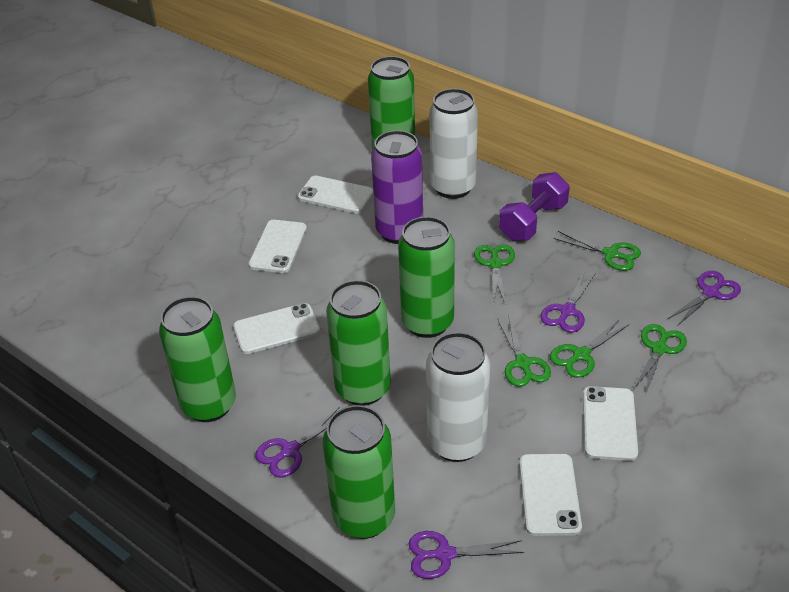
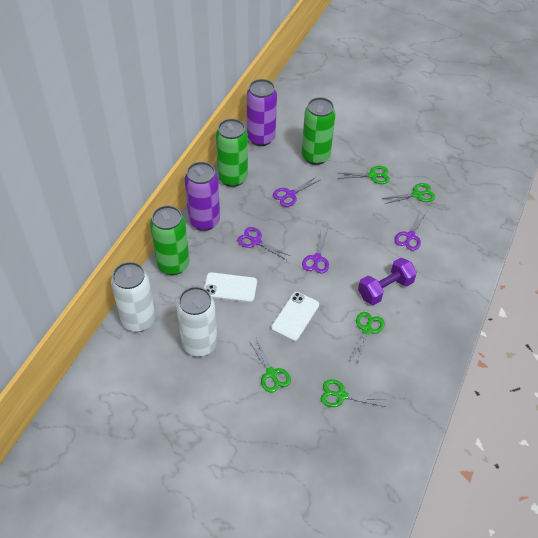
green can: [159,296,236,422] [323,405,395,539] [326,280,391,406] [368,56,415,149] [398,217,455,338] = 5 -> [150,205,190,275] [216,119,248,187] [302,97,336,165] = 3
purple can: [371,130,423,244] = 1 -> [185,162,220,231] [247,79,277,146] = 2
white phone: [233,303,320,354] [248,220,307,273] [298,176,373,213] [519,454,582,536] [583,386,638,461] = 5 -> [204,272,257,302] [271,292,319,341] = 2

